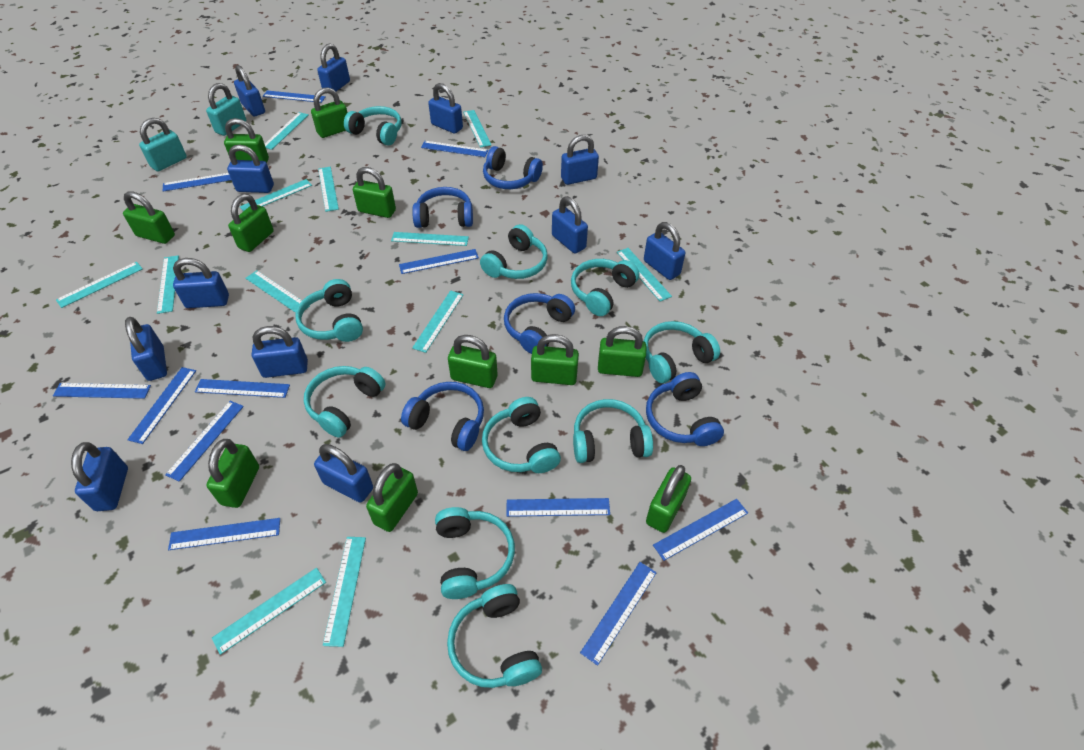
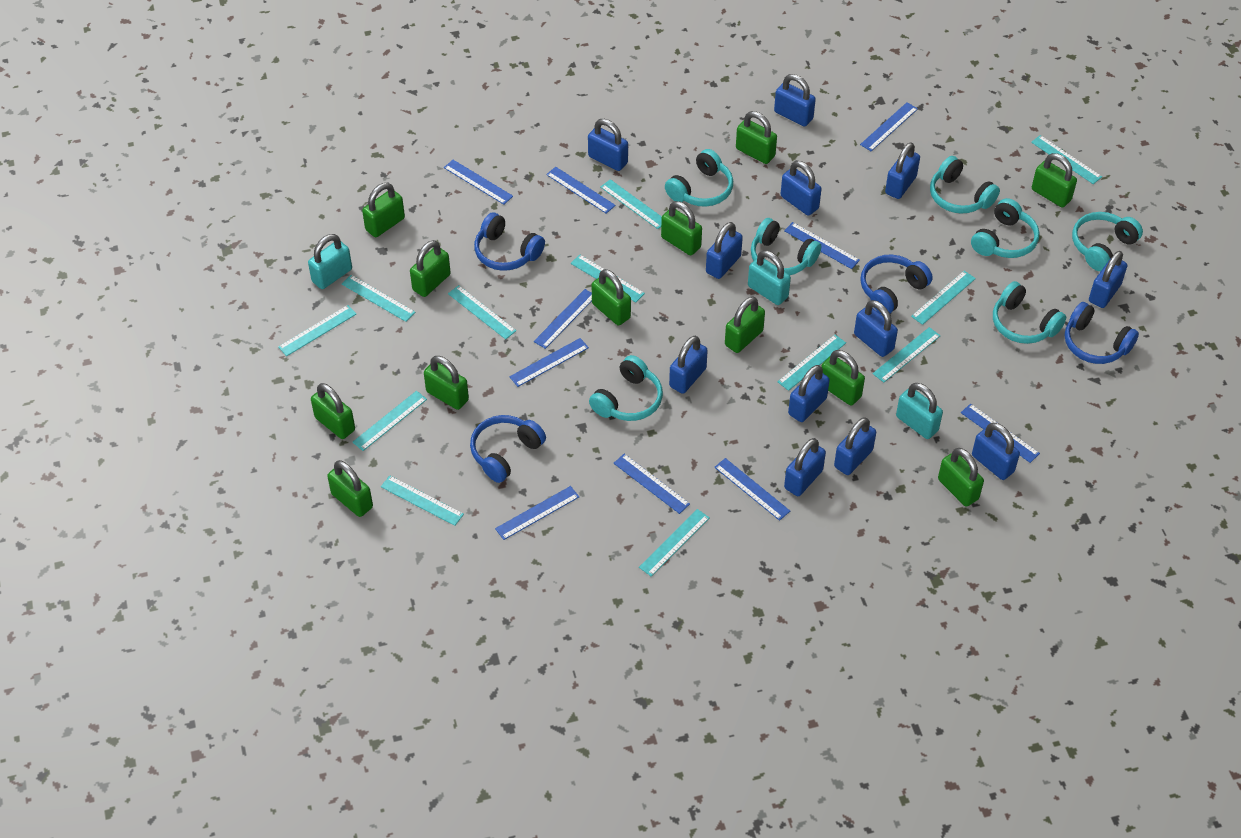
blue headphones: [401,382,484,451] [412,187,473,228] [483,146,543,189] [504,293,575,354] [646,372,724,446] = 5 -> [470,415,546,483] [474,212,545,271] [860,254,933,314] [1065,302,1139,364] = 4
blue ruler: [53,383,151,399] [127,367,196,444] [163,173,231,192] [165,401,244,482] [168,518,280,550] [195,379,290,398] [263,90,326,103] [399,249,479,274] [421,141,488,157] [506,498,610,517] [580,562,657,666] [653,499,748,561] = 12 -> [444,160,513,204] [495,486,579,540] [509,338,589,387] [534,289,592,349] [546,167,616,214] [614,454,690,514] [714,458,790,521] [784,222,860,269] [860,102,918,151] [961,404,1040,463] = 10
green padlock: [123,191,175,244] [206,439,259,508] [224,118,269,163] [228,194,274,252] [311,87,348,138] [353,167,396,218] [366,463,418,532] [448,335,498,388] [531,334,579,385] [598,326,646,377] [646,465,691,533] = 11 -> [311,383,355,439] [327,460,373,517] [362,183,405,237] [410,240,451,297] [424,356,469,410] [592,269,631,325] [661,201,702,255] [725,296,765,353] [736,111,777,164] [821,350,865,406] [938,448,984,507] [1032,153,1077,207] = 12
turquoise headphones: [295,279,363,342] [304,366,385,438] [344,106,402,146] [435,507,515,599] [447,584,542,688] [480,224,548,279] [482,397,561,473] [571,259,640,316] [573,399,653,463] [643,321,720,383] = 10 -> [589,355,663,421] [665,149,733,207] [751,218,821,275] [930,156,1000,214] [971,198,1040,258] [993,281,1066,344] [1072,212,1143,271] = 7
turquoise padlock: [139,118,187,171] [206,83,246,136] = 2 -> [308,234,352,289] [748,250,791,305] [896,383,943,439] = 3

